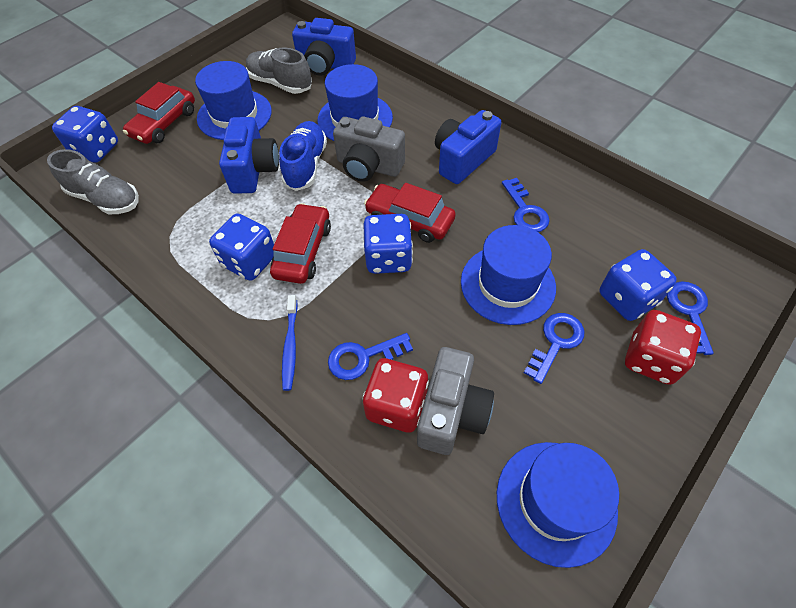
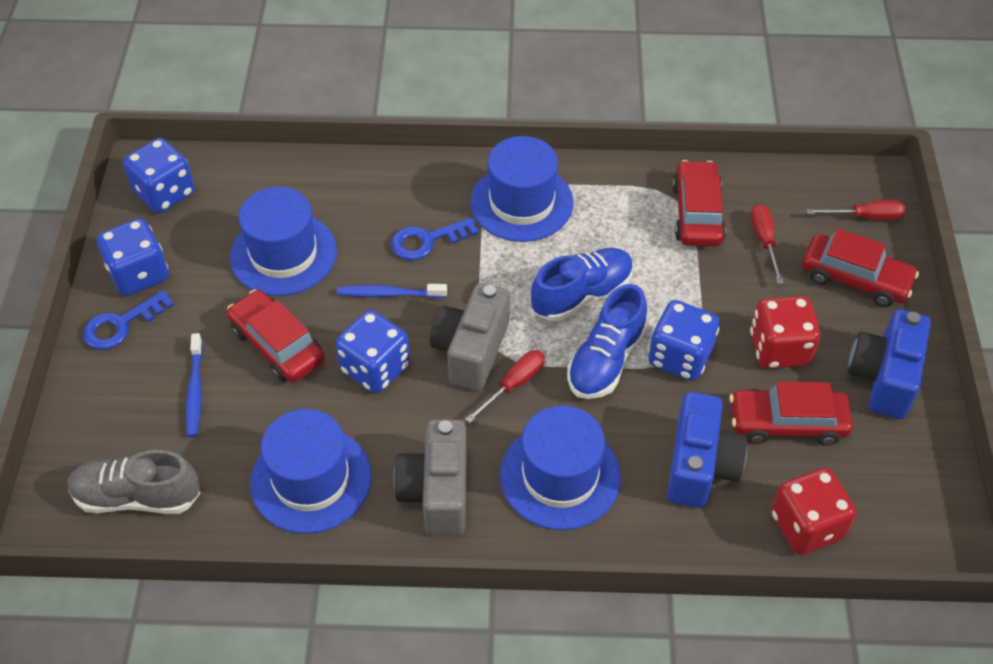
blue camera: [219,117,279,194] [292,18,356,76] [435,110,501,184] = 3 -> [667,392,747,508] [848,309,931,419] = 2
blue key: [328,333,413,380] [502,178,550,232] [524,313,584,384] [667,281,714,355] = 4 -> [83,290,174,350] [391,217,479,260] = 2
blue shoe: [279,121,327,191] = 1 -> [531,248,634,321] [567,284,648,399] = 2
blue toothbrush: [282,295,298,391] = 1 -> [186,333,203,437] [337,284,447,298] = 2
grey shoe: [47,149,139,214] [246,48,312,94] = 2 -> [68,450,200,514] = 1
red car: [123,82,195,144] [270,203,331,284] [364,183,456,243] = 3 -> [227,289,325,382] [672,160,726,246] [729,381,853,446] [802,228,919,307] = 4
red screwdriver: none = 0 -> [465,350,545,423] [751,204,784,284] [807,200,906,220] = 3

